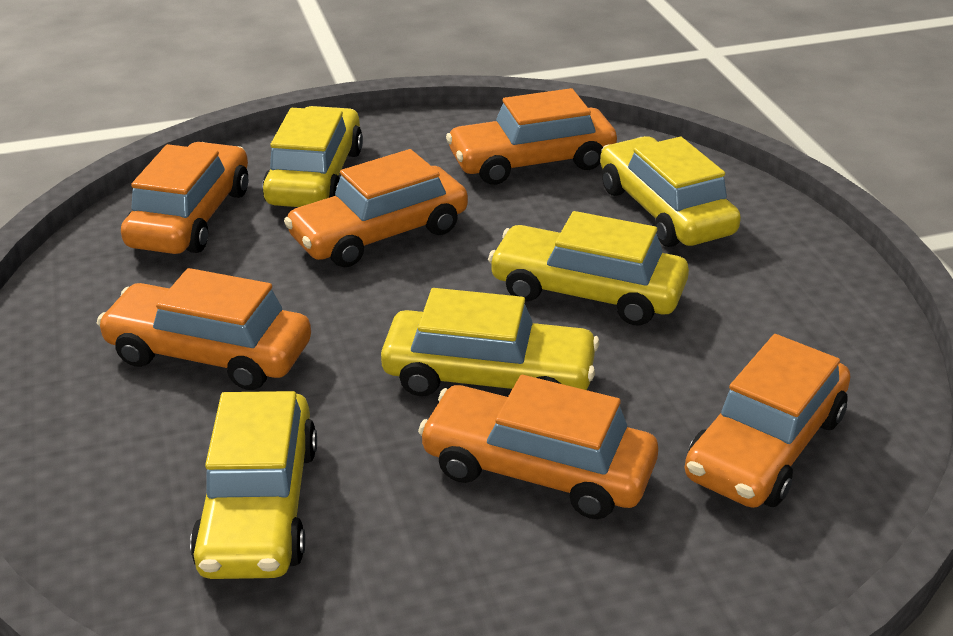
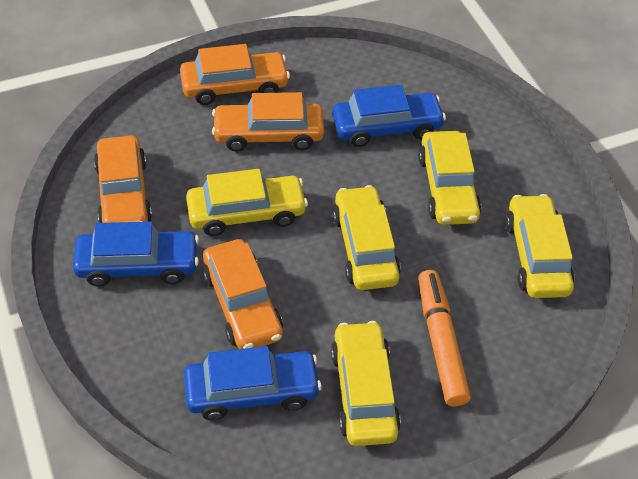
blue car: none = 0 -> [73,221,199,286] [184,346,322,420] [332,84,446,147] = 3
orange car: [97,268,311,390] [121,142,248,254] [284,149,468,267] [418,375,658,519] [446,88,617,185] [685,334,850,508] = 6 -> [94,135,152,223] [180,44,290,105] [202,239,283,349] [212,92,324,152] = 4
orange marker: none = 0 -> [418,270,471,406] = 1

